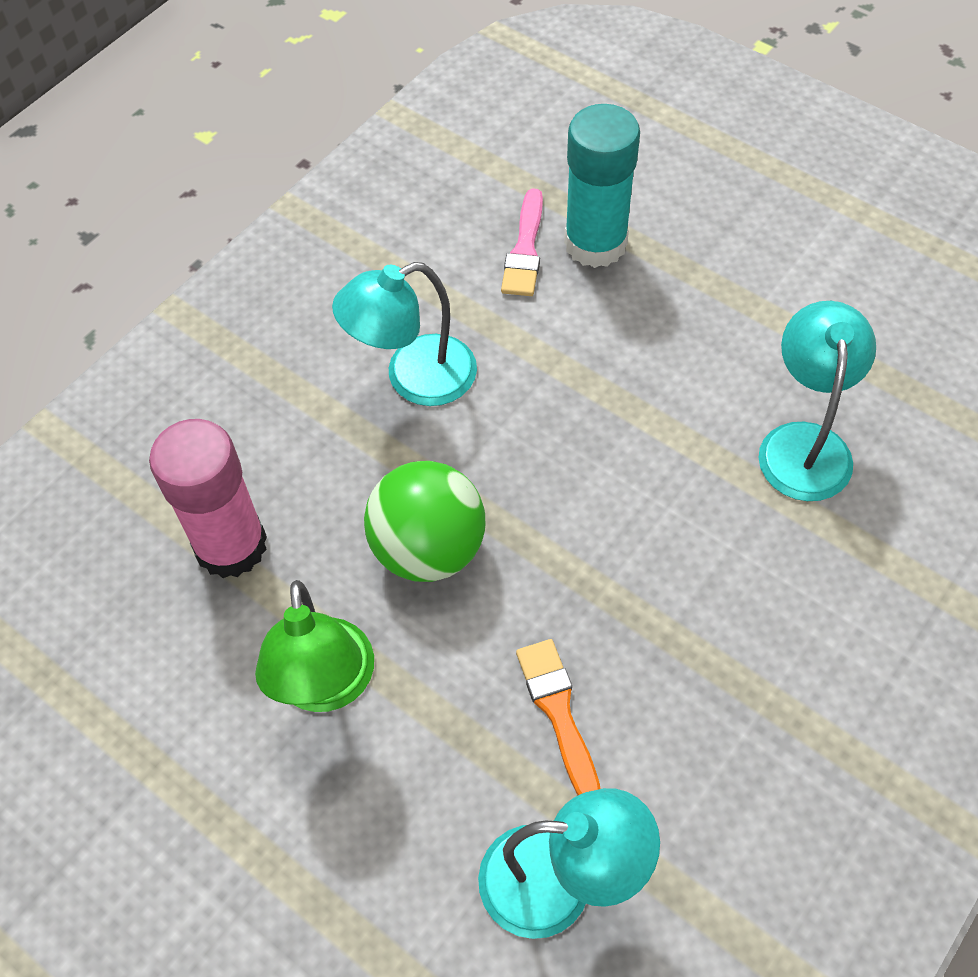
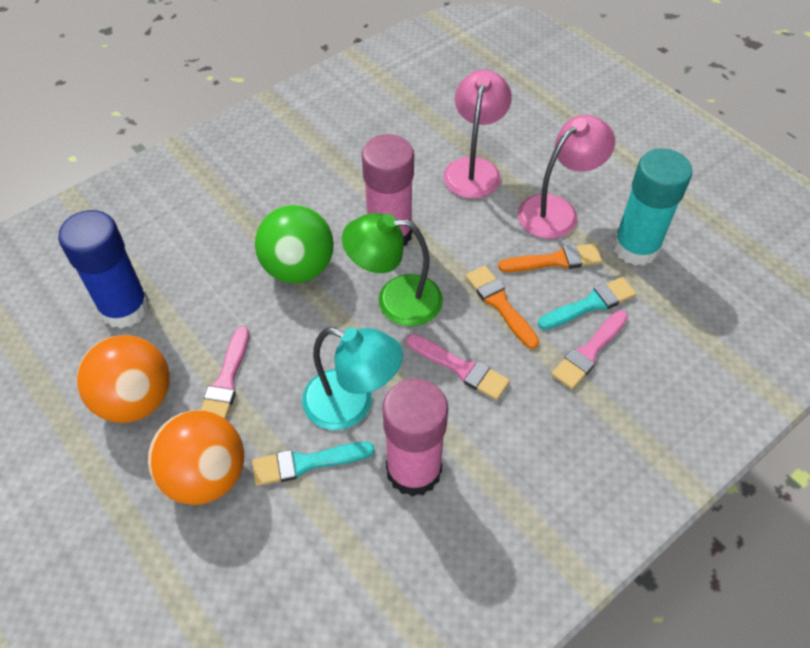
blue glue stick: none = 0 -> [58,210,150,329] = 1
orange ball: none = 0 -> [77,335,170,423] [148,410,244,505] = 2
orange brush: [516,639,600,795] = 1 -> [466,266,539,349] [498,244,602,272] = 2
pink brush: [501,188,543,296] = 1 -> [201,326,249,419] [407,334,510,400] [551,310,628,389] = 3
pink glue stick: [149,419,267,578] = 1 -> [362,134,414,246] [382,378,448,497] = 2
pink lamp: none = 0 -> [443,69,512,199] [517,115,615,239] = 2
turquoise brush: none = 0 -> [252,442,375,486] [538,277,636,330] = 2
turquoise lamp: [332,262,477,406] [478,788,660,939] [758,301,876,501] = 3 -> [302,327,403,430] = 1

